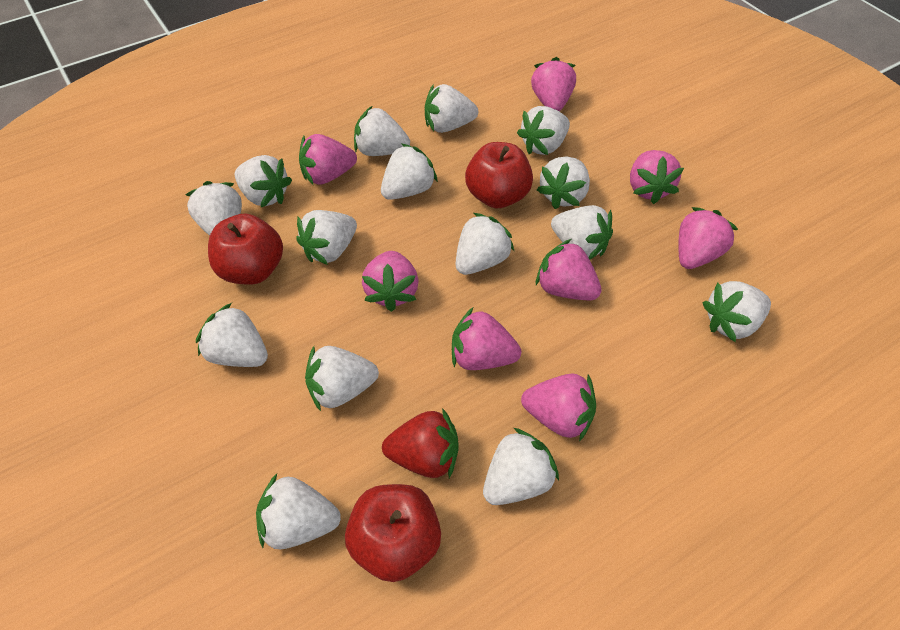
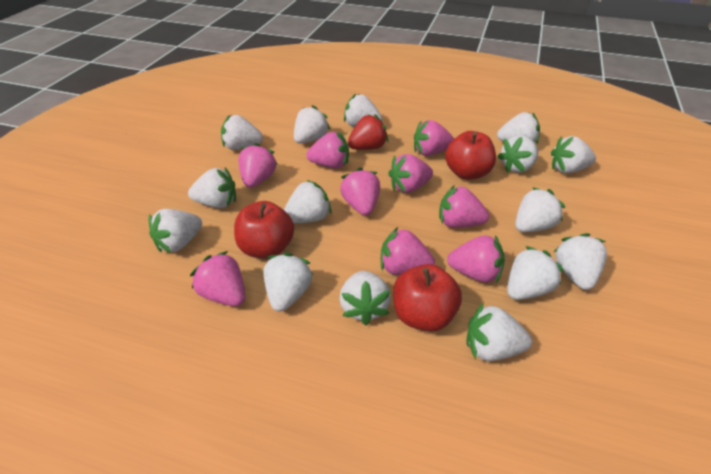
pink strawberry: [299,134,357,185] [362,251,418,312] [452,308,521,370] [521,374,596,441] [531,57,576,111] [536,239,602,300] [630,150,684,204] [678,207,738,269] = 8 -> [190,251,245,306] [238,143,278,188] [306,131,349,169] [340,168,380,215] [381,227,435,275] [388,154,433,193] [414,120,454,156] [439,185,489,228] [447,235,505,283] = 9

